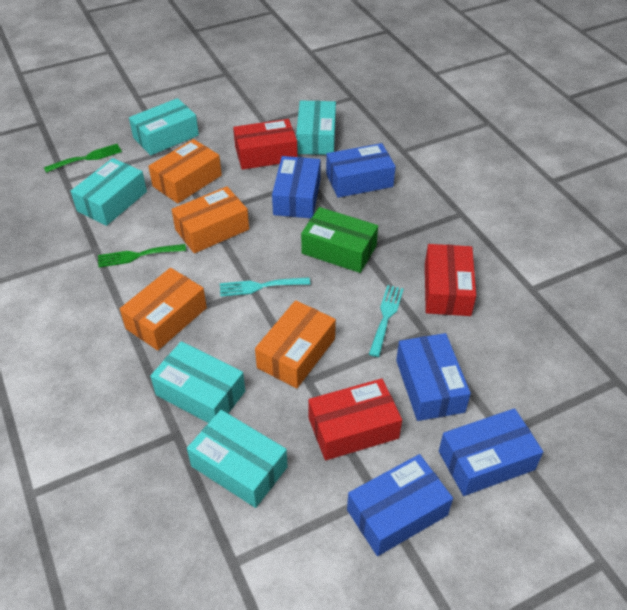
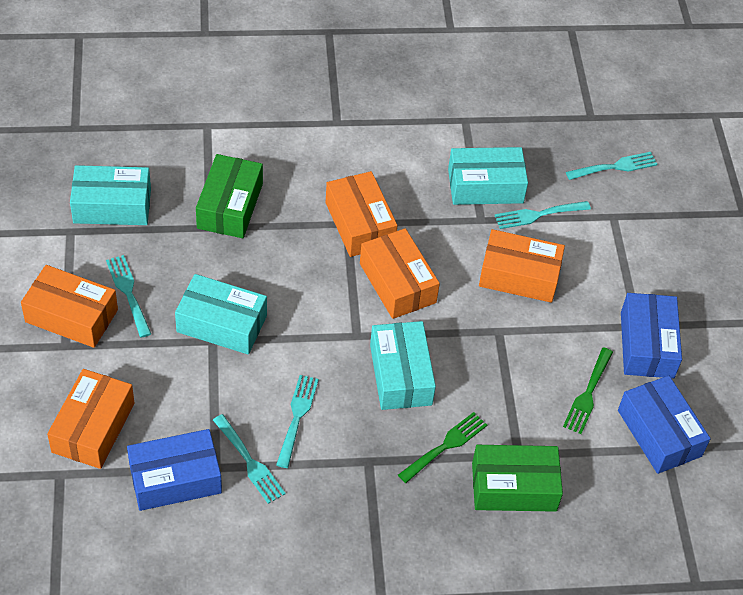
blue box: [272,156,321,218] [326,143,396,198] [347,454,453,556] [396,333,471,421] [439,408,543,496] = 5 -> [127,429,222,511] [618,375,711,474] [621,293,682,378] = 3
green box: [301,207,378,273] = 1 -> [196,154,263,238] [472,445,563,512] = 2
orange box: [120,268,207,351] [148,139,222,203] [171,186,249,253] [255,300,336,388] = 4 -> [21,265,118,348] [47,369,135,469] [326,171,398,257] [360,228,440,319] [479,229,565,303] = 5
red box: [233,119,298,170] [308,378,402,460] [425,244,476,316] = 3 -> none = 0
turquoise box: [71,158,147,226] [129,98,199,155] [150,341,245,423] [187,410,288,508] [296,100,336,155] = 5 -> [70,165,151,225] [175,274,267,355] [370,321,436,410] [448,147,528,205] = 4
turquoise fork: [220,277,310,297] [369,285,404,357] = 2 -> [106,255,151,338] [213,414,286,504] [276,375,319,468] [495,201,591,229] [566,152,658,180] = 5

